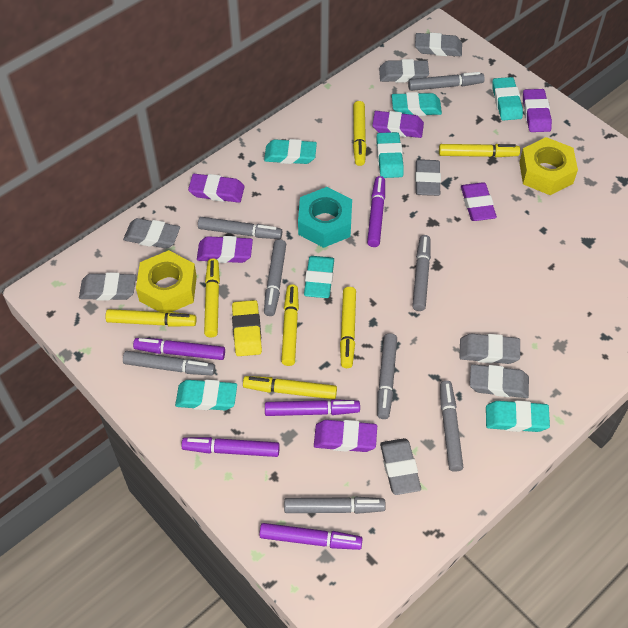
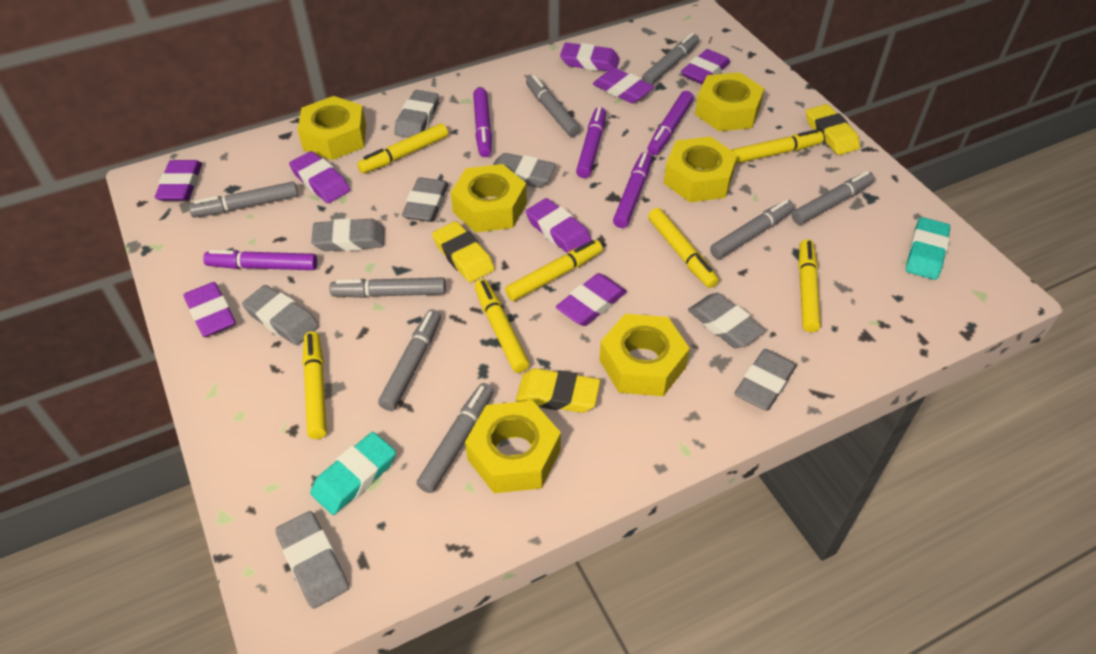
purple eraser: [188,174,245,203] [197,236,253,263] [314,420,377,452] [372,111,424,138] [461,182,497,221] [523,89,552,132] = 6 -> [155,160,202,201] [183,282,236,337] [289,151,350,203] [526,198,592,254] [556,273,627,326] [560,43,620,71] [593,68,654,103] [681,49,730,85] = 8
turquoise eraser: [175,380,237,410] [264,139,317,164] [304,256,334,298] [377,132,404,178] [392,92,442,116] [486,401,550,432] [493,77,523,120] = 7 -> [310,432,396,515] [906,217,950,280] = 2
turquoise nut: [298,187,352,248] = 1 -> none = 0
yellow eraser: [232,300,262,356] = 1 -> [432,221,495,283] [516,368,600,413] [806,104,860,155] = 3
yellow nut: [136,250,197,313] [519,137,578,195] = 2 -> [298,96,366,160] [451,164,527,233] [465,401,561,493] [599,314,690,396] [664,136,738,202] [695,72,765,131] = 6

